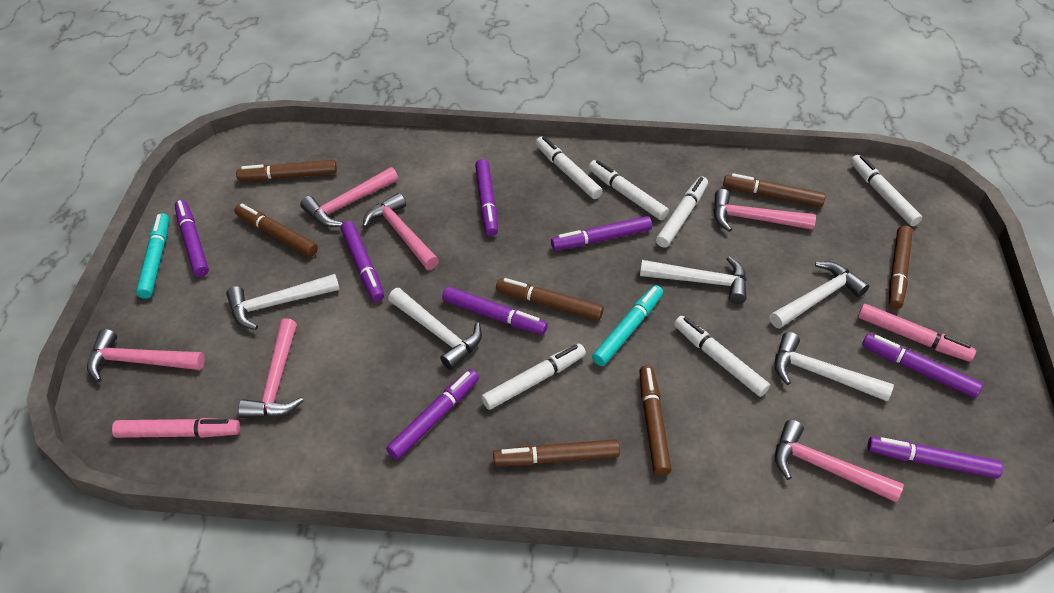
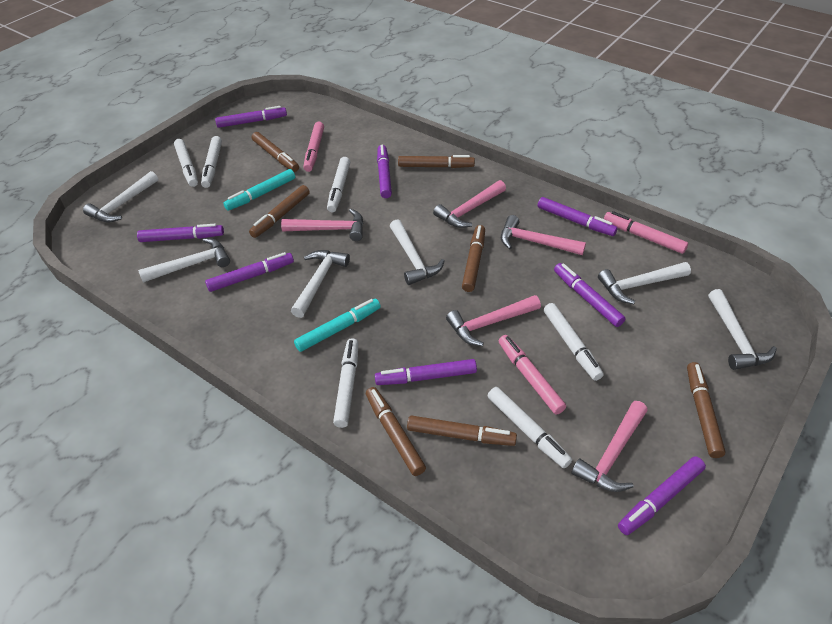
pink hammer: [87,329,205,382] [238,319,303,418] [300,167,398,227] [362,193,439,270] [714,189,816,232] [775,420,904,502] = 6 -> [281,209,363,241] [433,180,506,228] [446,295,541,346] [501,215,586,255] [571,401,648,492] = 5
pink marker: [112,418,240,438] [858,304,976,362] = 2 -> [303,122,324,172] [499,335,566,415] [604,211,688,254] = 3
white hammer: [226,274,340,330] [388,288,482,370] [640,256,747,304] [770,262,869,329] [775,332,894,402] = 5 -> [83,171,158,223] [138,238,230,283] [291,250,350,318] [390,219,445,285] [598,262,691,304] [708,289,777,370] = 6

